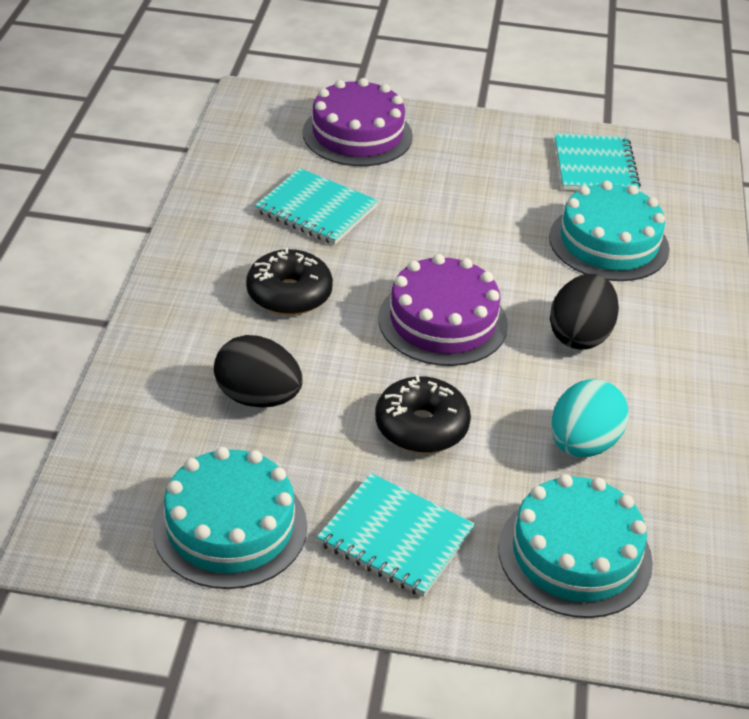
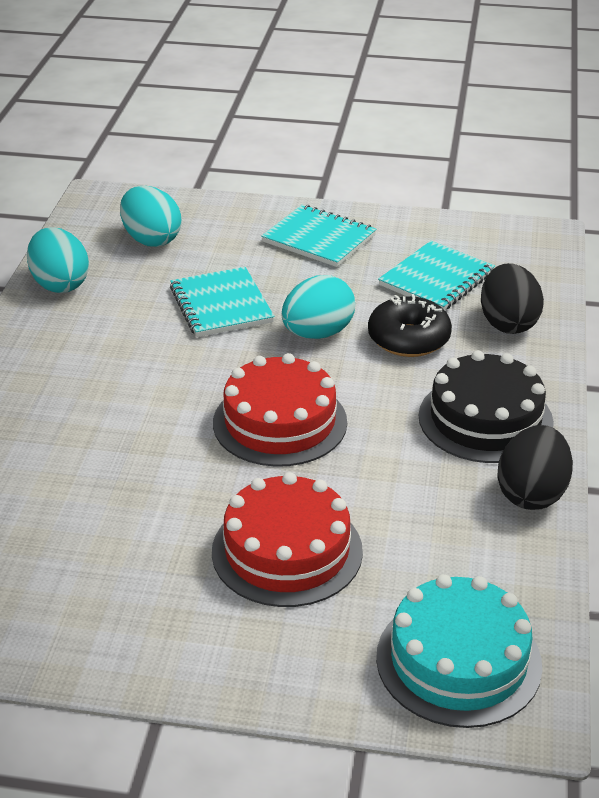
black cake: none = 0 -> [419,350,554,463] = 1
black donut: [246,248,333,315] [375,375,471,453] = 2 -> [368,294,452,357] = 1
purple cake: [303,78,413,166] [378,254,508,366] = 2 -> none = 0
red cake: none = 0 -> [212,472,363,607] [213,353,347,467] = 2
turquoise cake: [153,447,307,589] [498,474,653,618] [549,180,670,281] = 3 -> [376,574,542,728] = 1
turquoise egg: [551,379,629,457] = 1 -> [27,227,89,293] [120,186,181,247] [282,275,355,339] = 3

